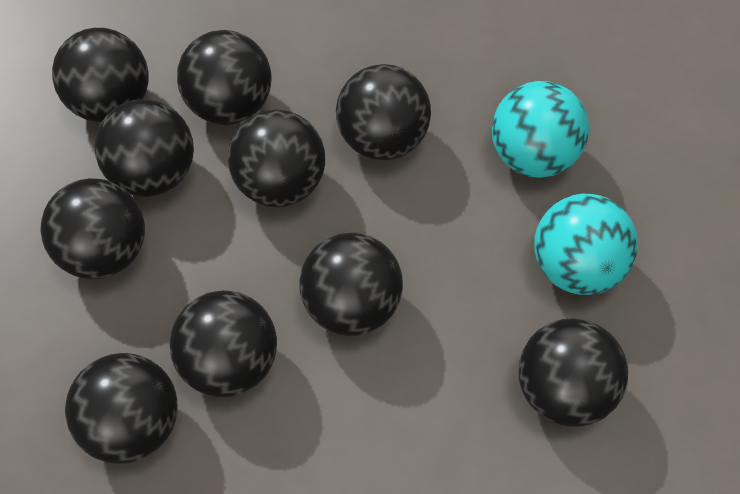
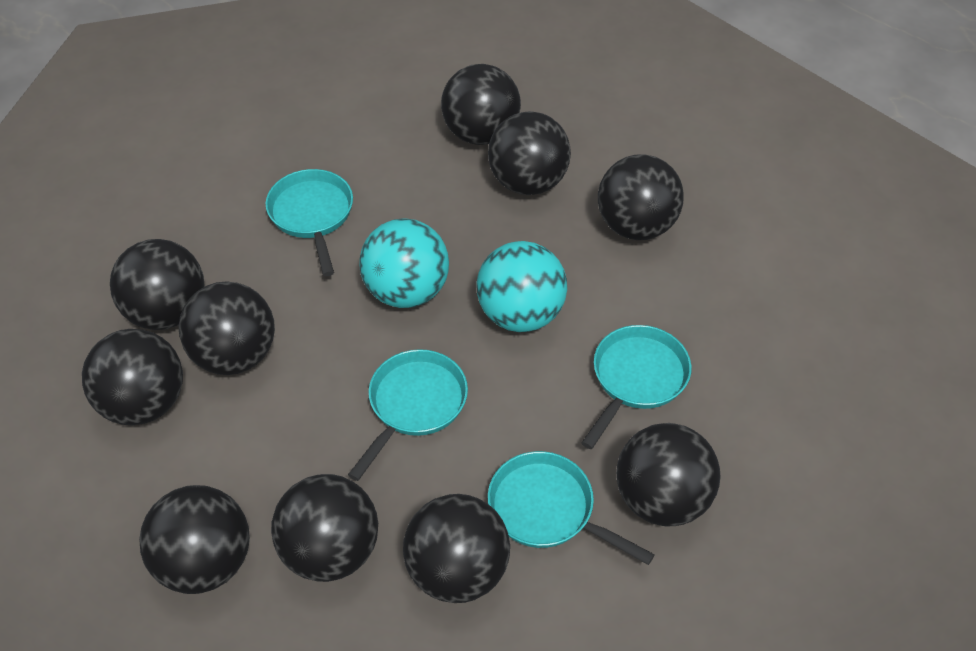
turquoise pan: none = 0 -> [265,169,353,276] [348,349,468,481] [488,451,655,565] [581,325,691,449] = 4

